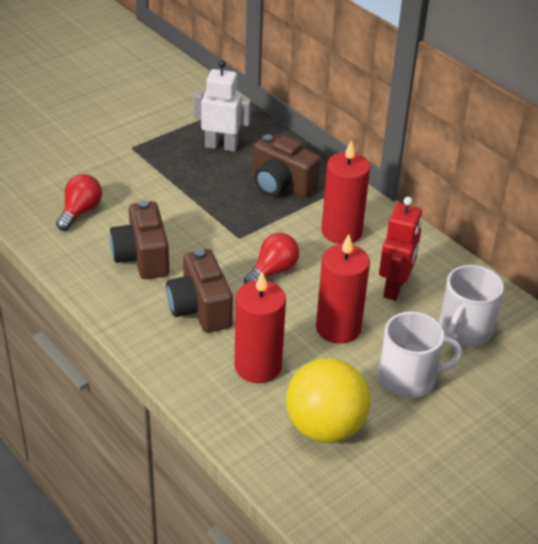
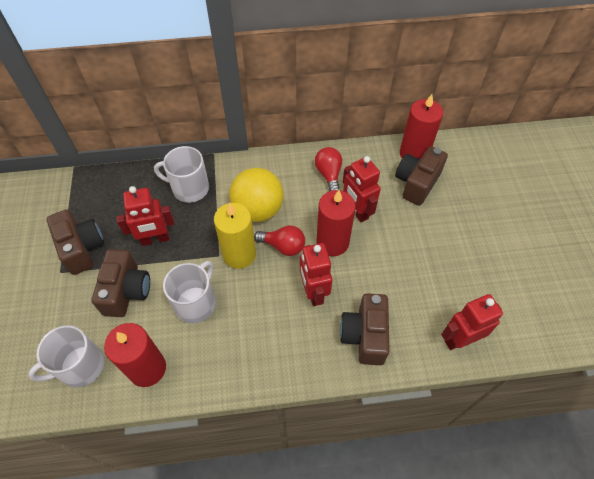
brown camera: [110,200,169,279] [166,249,233,333] [253,134,321,198] = 3 -> [47,209,104,275] [92,249,150,317] [340,293,390,365] [395,146,448,206] = 4
red robot: [379,197,422,301] = 1 -> [117,186,175,246] [300,243,332,306] [343,156,381,222] [441,294,503,350] = 4
white mug: [379,312,462,398] [439,265,504,347] = 2 -> [28,325,104,388] [154,146,209,203] [163,261,216,323] = 3
white robot: [194,60,251,152] = 1 -> none = 0
yellow candle: none = 0 -> [214,203,256,269] = 1

